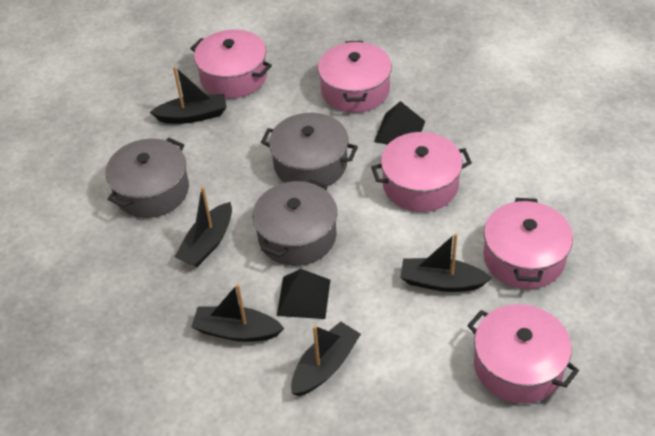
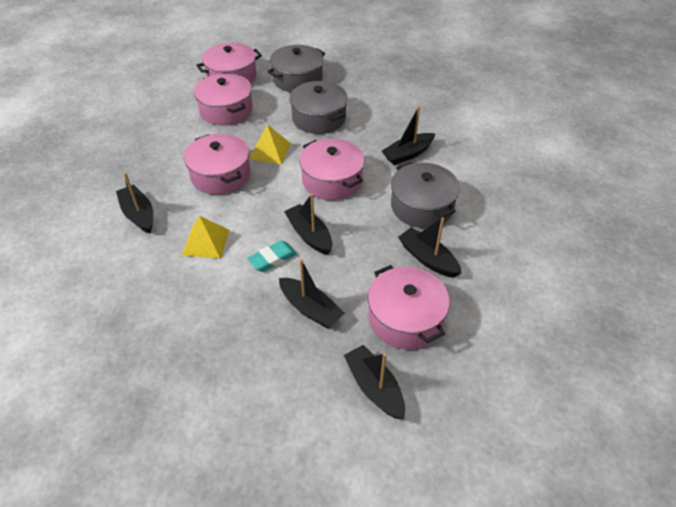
black boat: [150,66,227,124] [175,186,232,267] [191,284,284,342] [291,322,361,396] [400,233,492,292] = 5 -> [116,173,153,233] [279,259,345,328] [284,194,332,255] [344,345,405,419] [382,106,435,165] [398,217,462,278] = 6
black pyramid: [277,269,330,319] [374,101,425,145] = 2 -> none = 0
turquoise eraser: none = 0 -> [247,241,297,272] = 1
yellow pyramid: none = 0 -> [182,216,229,259] [249,124,291,164] = 2

